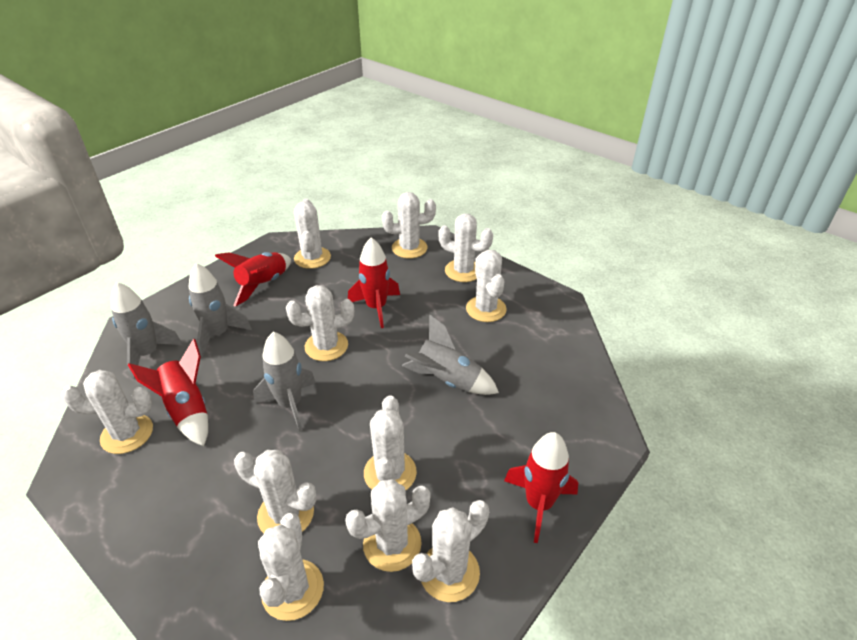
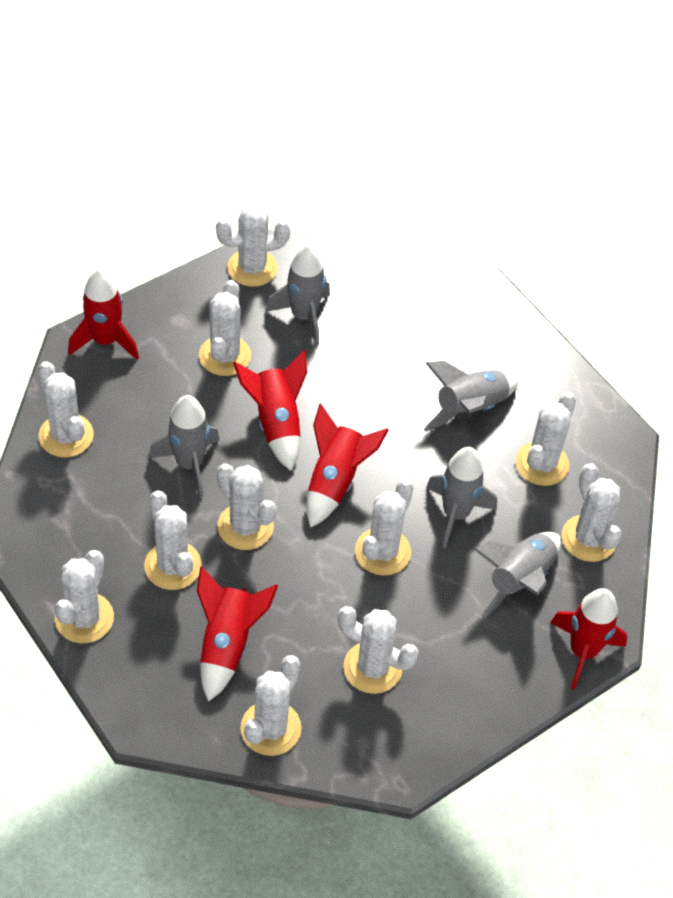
grey rocket: [111,282,183,379] [189,263,252,357] [253,332,316,432] [402,315,499,395] = 4 -> [149,395,220,498] [265,244,330,346] [424,361,519,431] [426,447,497,548] [473,532,561,618] = 5
red rocket: [128,339,208,446] [215,252,291,307] [348,237,400,328] [504,432,578,543] = 4 -> [68,269,139,360] [197,566,278,702] [233,351,307,471] [306,403,389,528] [550,588,627,690] = 5

